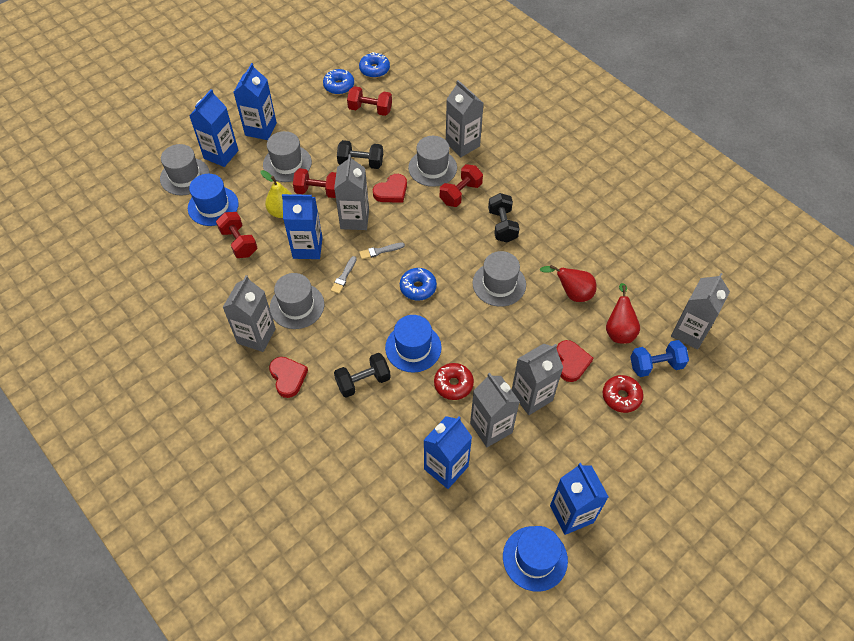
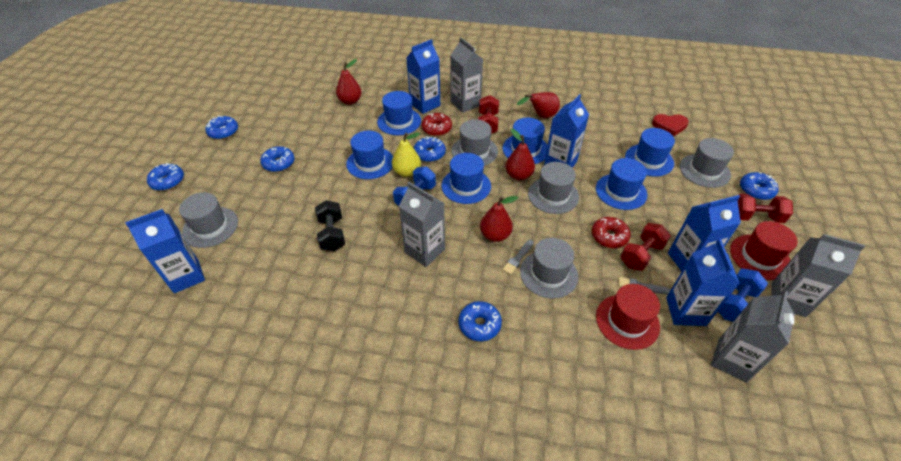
black dumbbell: [334,353,391,398] [337,140,383,169] [488,193,520,242] = 3 -> [315,200,345,251] = 1
blue donut: [323,69,354,95] [359,52,390,78] [400,268,437,301] = 3 -> [147,163,184,191] [205,116,238,140] [260,146,295,172] [414,136,446,162] [459,301,502,341] [740,172,779,200] = 6
blue dumbbell: [630,340,689,377] = 1 -> [393,167,436,206] [718,268,768,322] = 2
blue hat: [188,174,239,226] [385,315,442,373] [503,526,568,592] = 3 -> [346,131,393,179] [377,91,421,135] [441,153,491,204] [502,118,548,164] [596,158,647,210] [625,128,675,177] = 6
grey carton: [222,275,276,352] [334,154,369,230] [446,80,484,157] [470,373,520,447] [512,344,563,415] [671,273,730,350] = 6 -> [399,182,445,267] [450,37,483,113] [711,291,795,383] [771,234,865,317] = 4
red dumbbell: [216,212,257,258] [293,168,336,198] [347,86,392,116] [440,164,483,207] = 4 -> [478,95,499,134] [620,223,671,271] [738,194,793,223] = 3
red hat: none = 0 -> [596,284,660,350] [730,221,798,280] = 2
red heart: [269,357,308,398] [373,174,407,203] [556,340,593,382] = 3 -> [652,114,689,137] = 1
red pear: [540,265,597,302] [606,283,640,344] = 2 -> [336,59,362,105] [480,196,518,242] [505,129,535,180] [517,92,560,118] = 4

